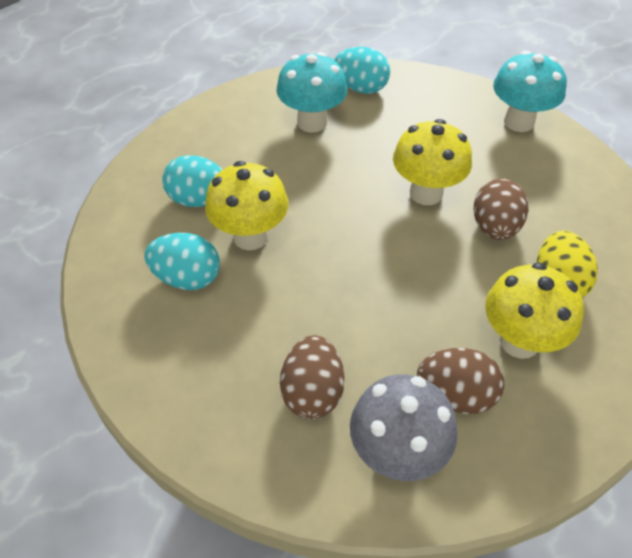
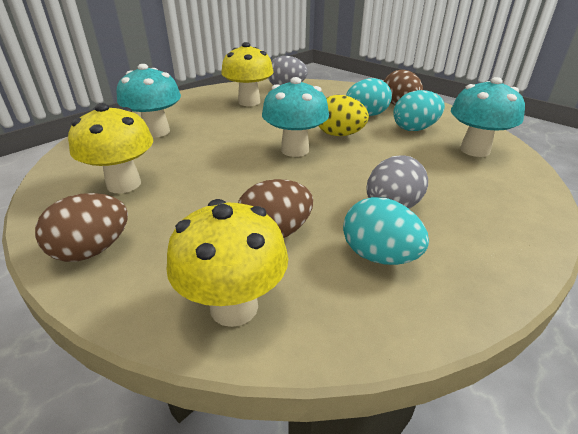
grey egg: none = 0 -> [268,56,308,85] [367,155,428,209] = 2
grey mushroom: [350,374,458,481] = 1 -> none = 0
turquoise mushroom: [277,52,347,133] [493,51,567,132] = 2 -> [116,64,181,138] [262,77,329,157] [451,77,525,157] = 3

